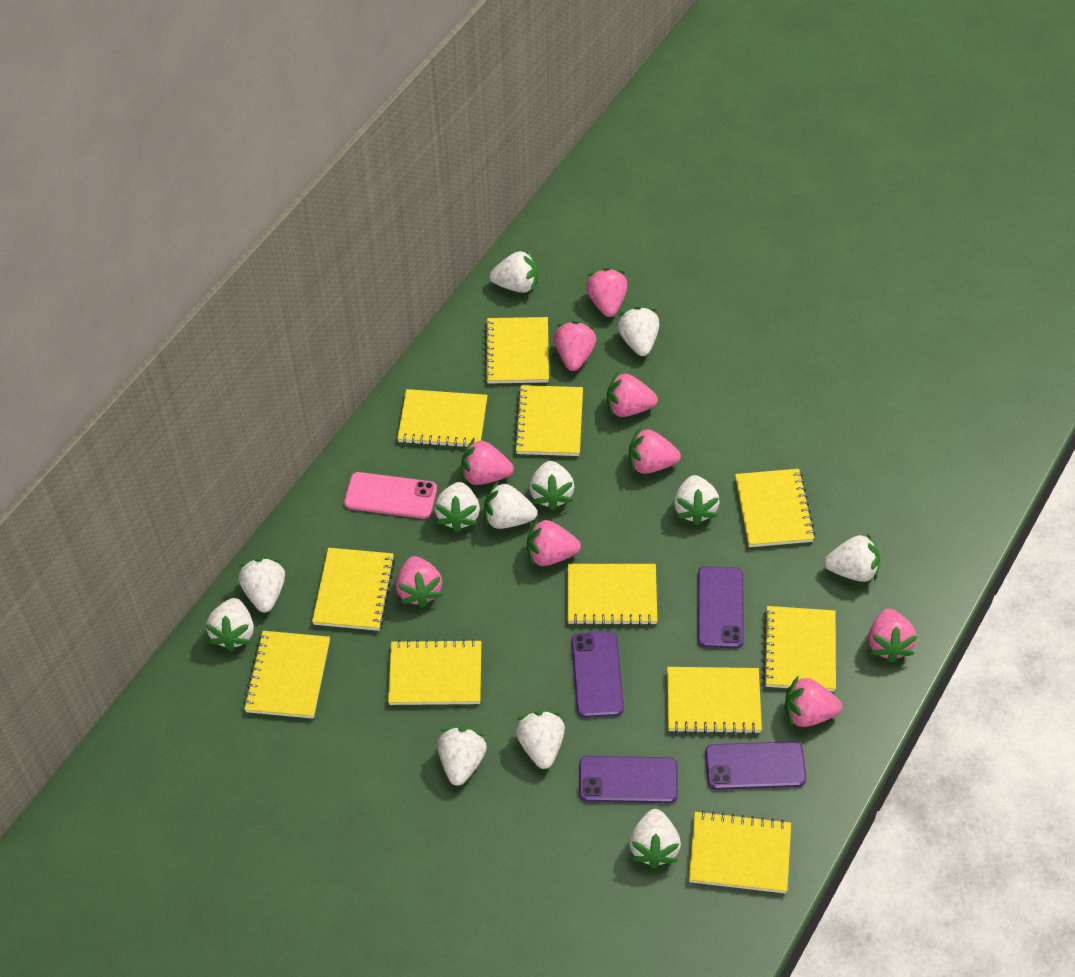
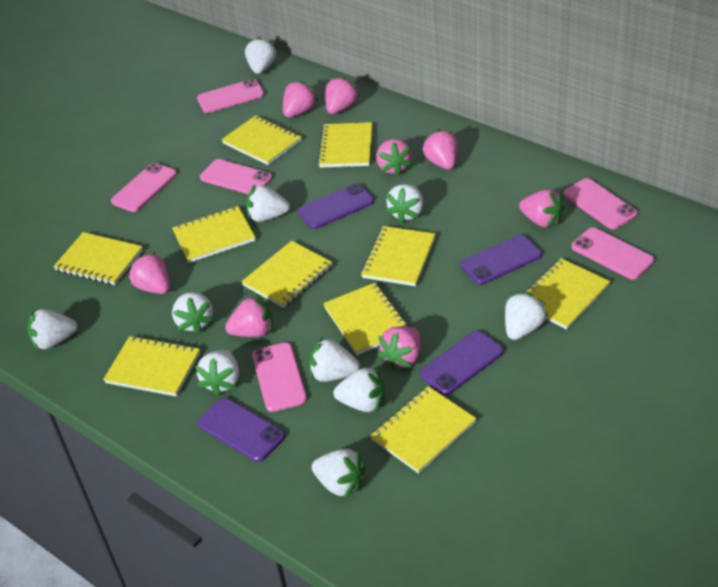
pink phone: [344,472,437,519] = 1 -> [111,163,177,212] [197,79,264,113] [200,159,272,194] [252,342,307,412] [563,178,638,229] [572,227,654,280] = 6
pink strawberry: [396,556,443,608] [461,438,514,485] [527,518,581,567] [554,321,596,371] [586,268,628,317] [607,372,658,417] [629,427,681,474] [785,676,842,727] [868,608,917,663] = 9 -> [127,252,170,294] [225,295,273,337] [283,80,318,118] [325,76,360,114] [376,139,412,176] [377,326,421,370] [422,129,458,170] [519,189,564,228] = 8
white strawberry: [205,598,254,652] [238,558,285,613] [434,482,480,532] [437,727,487,786] [484,482,537,529] [489,250,538,293] [516,710,565,769] [529,461,574,511] [617,306,660,356] [629,809,681,869] [674,475,720,526] [824,533,880,582] = 12 -> [27,309,77,350] [172,292,214,334] [195,350,239,396] [245,37,277,74] [246,185,290,222] [309,337,360,382] [312,449,366,498] [334,366,385,412] [386,184,423,223] [505,292,548,340] = 10
yellow notebook: [244,631,330,719] [312,548,395,631] [388,639,481,705] [397,389,487,448] [484,317,549,384] [514,385,583,456] [568,564,657,626] [667,667,762,734] [689,811,791,893] [735,469,815,547] [763,606,836,691] = 11 -> [53,232,143,285] [103,336,200,397] [172,206,255,263] [221,115,301,165] [241,241,333,308] [317,122,372,168] [323,283,409,355] [361,226,436,286] [370,386,477,474] [523,258,611,330] = 10

